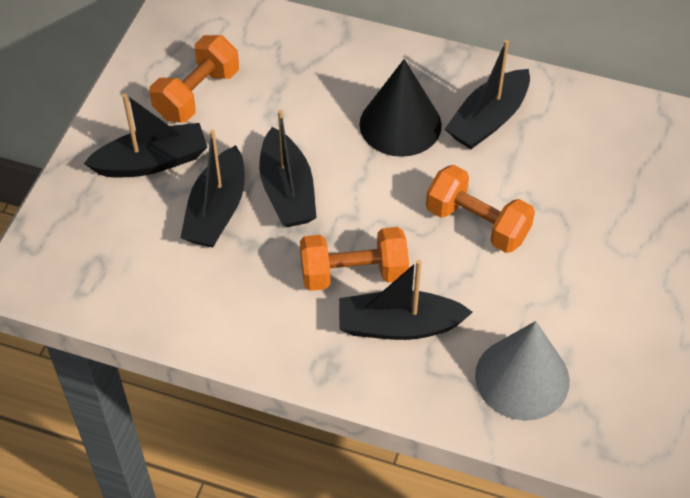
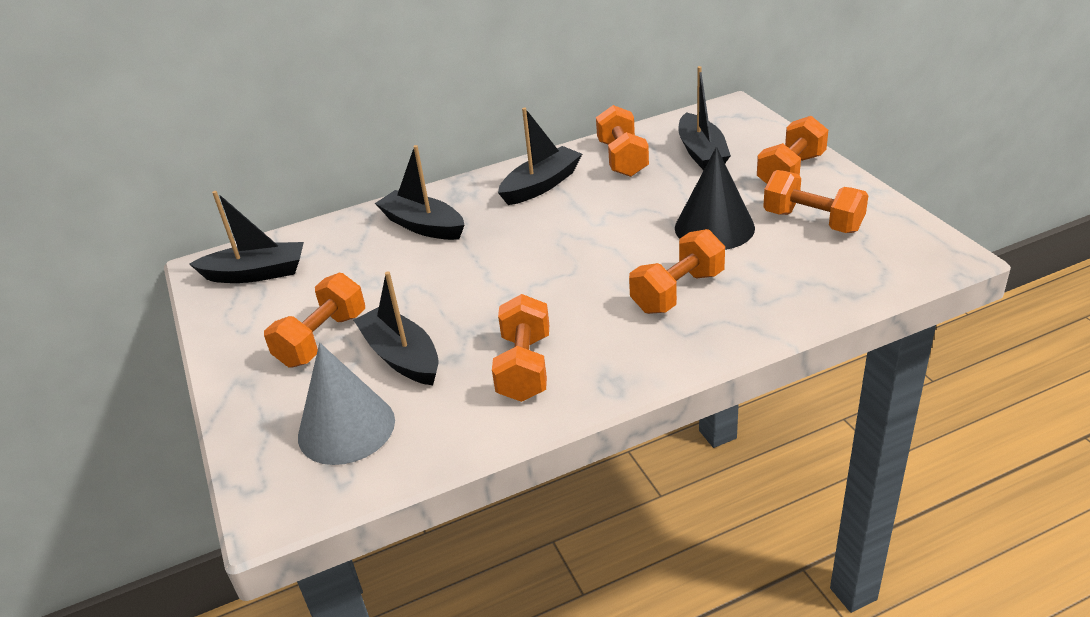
orange dumbbell: [149,35,239,122] [300,227,409,291] [426,165,535,253] = 3 -> [264,273,365,368] [492,294,549,402] [596,105,649,177] [629,229,725,314] [757,116,828,184] [763,170,868,233] = 6

